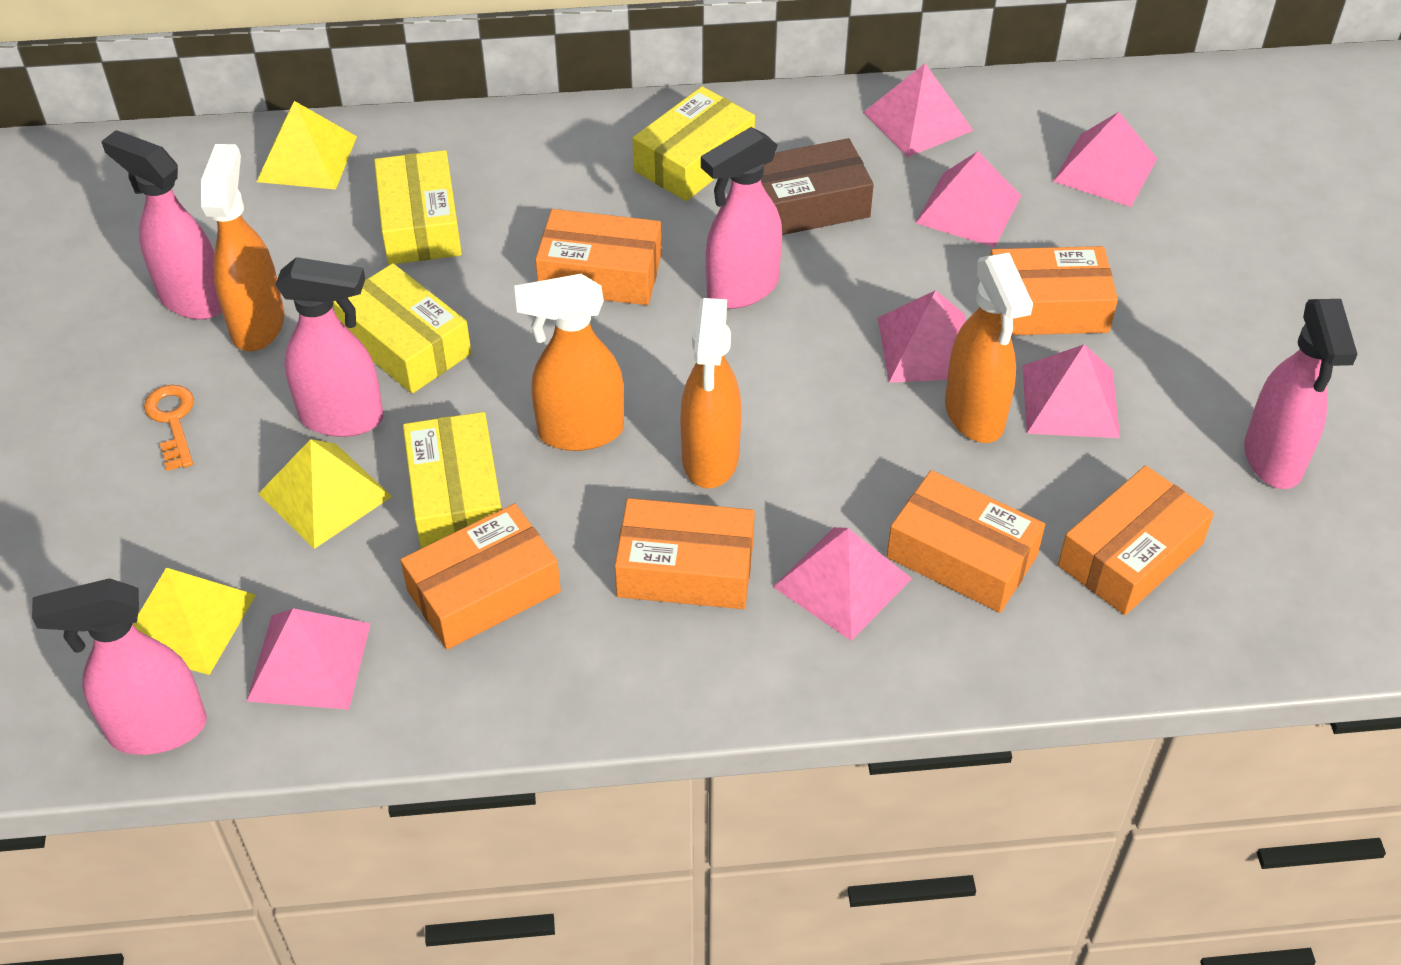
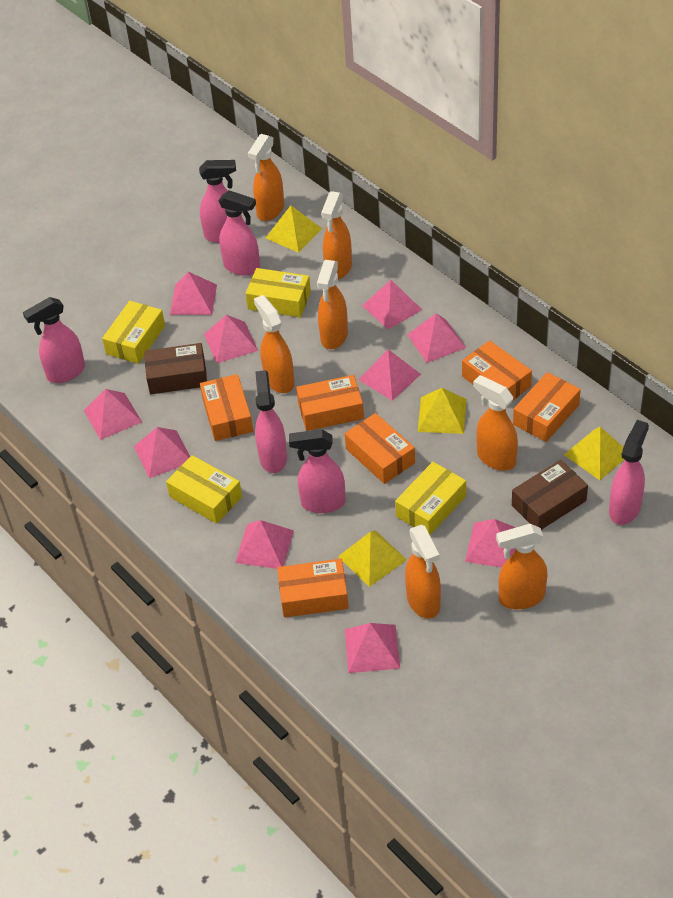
brown box: [761,138,874,235] = 1 -> [144,343,207,394] [512,460,588,530] = 2
orange key: [144,385,194,471] = 1 -> none = 0
orange spray bottle: [201,144,285,351] [514,274,624,451] [680,298,741,488] [945,253,1033,443] = 4 -> [248,134,284,221] [254,295,295,393] [317,260,348,349] [321,191,352,280] [405,525,441,619] [473,375,518,471] [496,524,548,609] = 7
pink pyramid: [247,608,371,710] [773,527,912,641] [863,64,973,157] [878,290,966,383] [915,151,1021,247] [1022,344,1120,438] [1053,112,1157,207] = 7 -> [83,389,142,440] [134,427,190,478] [170,272,217,315] [204,315,258,363] [235,520,294,569] [345,623,400,673] [358,349,421,401] [362,280,422,329] [407,313,466,363] [465,519,516,568] = 10
pink spray bottle: [32,578,207,755] [101,130,222,320] [275,257,383,437] [701,127,782,309] [1244,299,1358,489] = 5 -> [23,297,85,383] [199,160,236,243] [218,190,260,276] [255,370,287,473] [289,429,346,513] [609,420,649,525] = 6
yellow pyramid: [133,568,256,675] [257,101,357,190] [258,439,392,549] = 3 -> [266,205,322,253] [338,530,407,587] [418,388,467,434] [564,427,625,480] = 4

